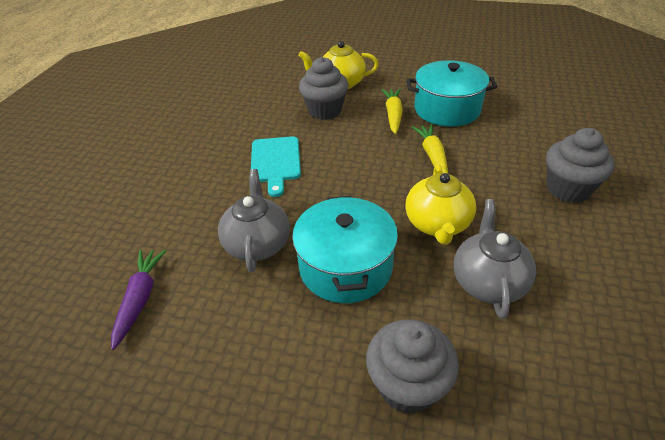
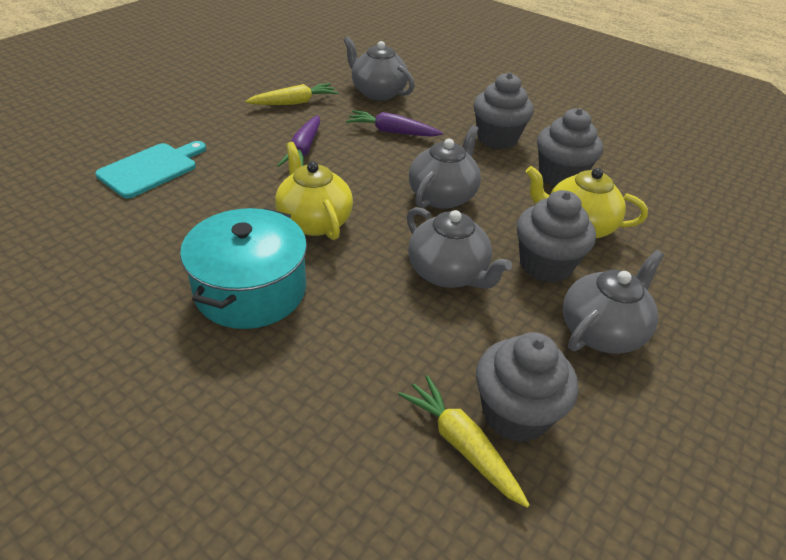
grey cupcake: [299,57,348,120] [366,319,459,414] [546,128,614,203] = 3 -> [473,72,534,149] [476,332,578,443] [517,190,596,283] [537,108,603,187] = 4
grey teapot: [218,169,290,272] [454,199,536,319] = 2 -> [343,36,415,100] [407,207,512,289] [409,125,481,209] [563,250,664,354] = 4
purple carrot: [111,250,166,350] = 1 -> [277,115,320,167] [346,110,443,137] = 2
turquoise pot: [292,196,398,303] [407,60,497,127] = 2 -> [180,208,307,329] = 1

